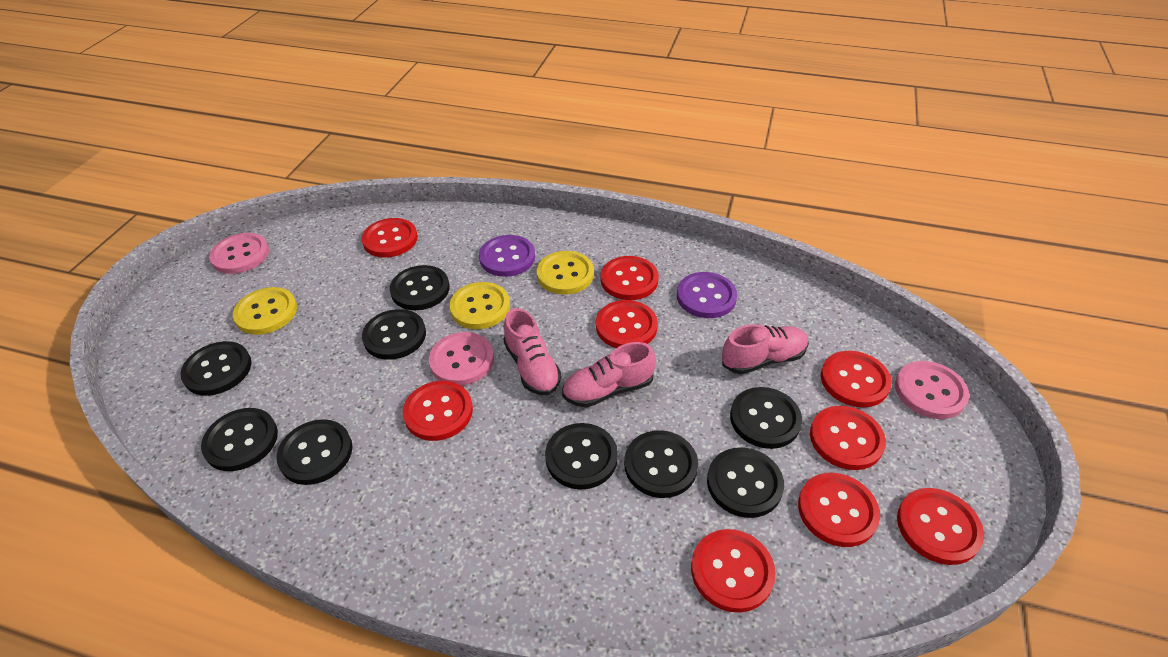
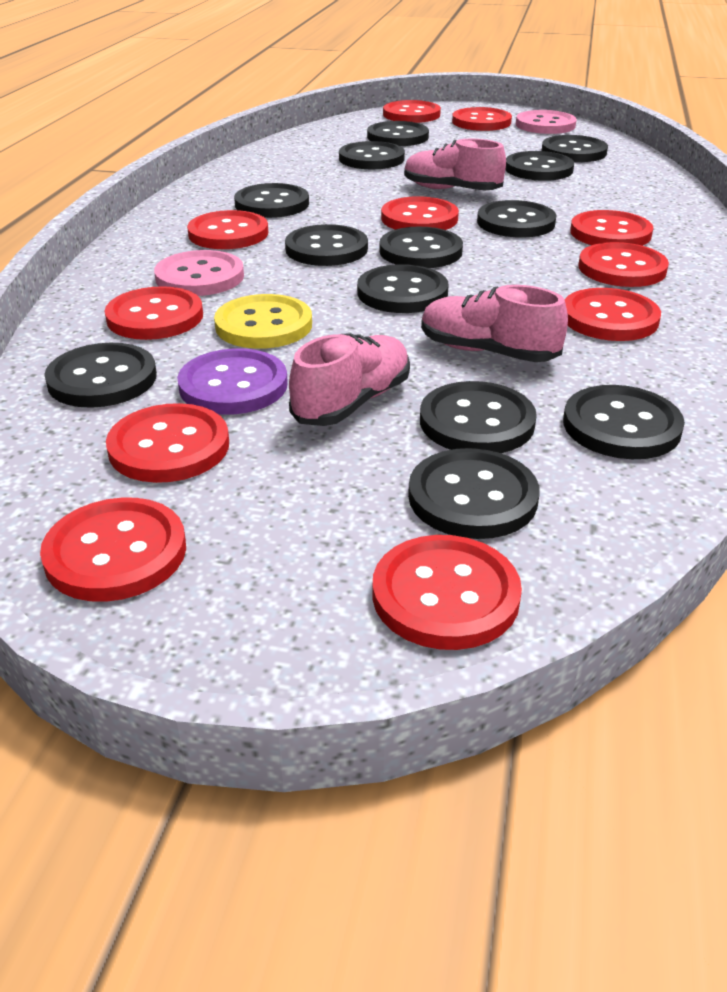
black button: [181,341,251,396] [201,408,278,471] [276,419,352,485] [362,309,426,360] [390,265,450,310] [545,423,618,490] [624,430,698,498] [707,447,784,518] [730,387,802,449] = 9 -> [44,343,157,408] [234,183,309,218] [285,224,368,266] [339,141,405,169] [357,264,449,313] [367,121,429,146] [379,227,463,268] [408,448,539,539] [420,381,537,453] [477,200,557,237] [505,151,574,181] [542,135,608,162] [563,385,685,459] = 13
pink button: [209,233,269,274] [429,332,494,385] [895,361,969,419] = 3 -> [154,250,244,296] [516,110,577,134] = 2
purple button: [479,235,535,277] [677,272,737,318] = 2 -> [177,348,288,415] = 1
red button: [362,218,418,258] [403,381,473,441] [596,300,658,348] [601,256,659,300] [691,529,776,613] [798,473,880,547] [810,406,886,470] [821,351,892,408] [897,488,984,565] = 9 -> [40,498,186,602] [105,286,203,340] [106,403,229,483] [187,210,268,249] [372,535,522,650] [381,196,459,230] [383,100,441,123] [452,107,512,131] [565,288,661,341] [570,210,653,246] [578,242,669,287] = 11
yellow button: [233,287,297,335] [449,282,510,329] [537,251,594,295] = 3 -> [214,294,312,349] = 1

